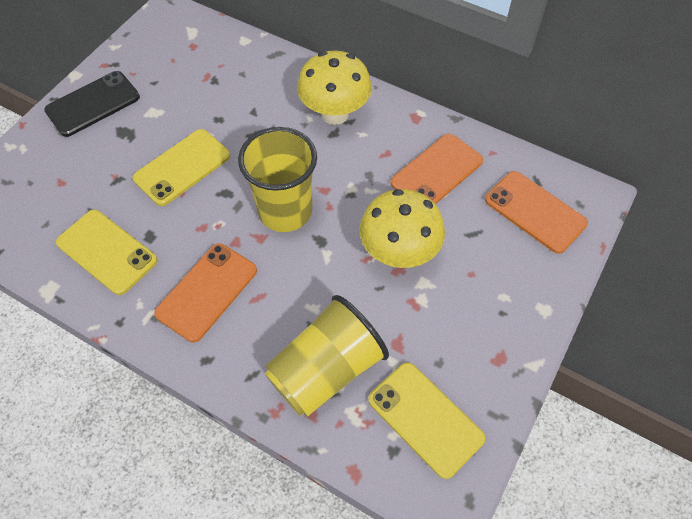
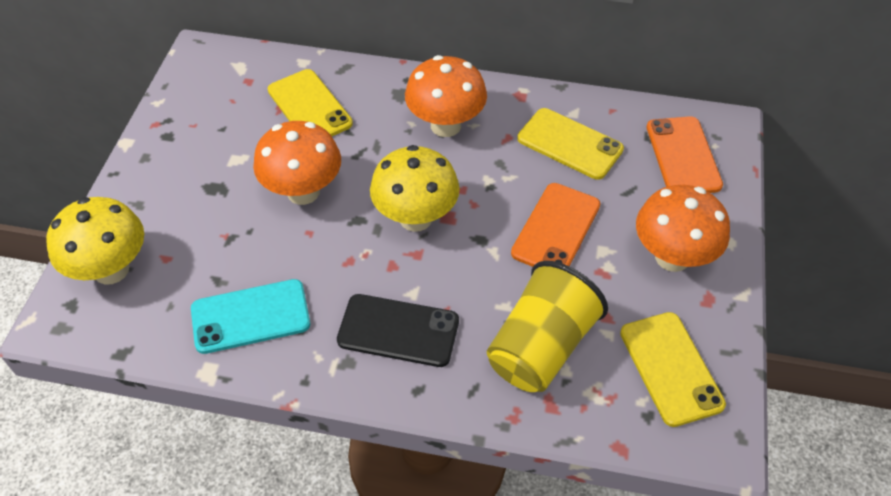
orange mushroom: none = 0 -> [253,121,341,205] [405,55,487,137] [636,185,730,272] = 3
orange phone: [154,243,257,342] [390,134,483,204] [485,171,588,254] = 3 -> [511,183,601,267] [647,116,723,193] = 2
turquoise phone: none = 0 -> [191,279,310,354] = 1
yellow cup: [238,127,317,232] [265,295,389,417] = 2 -> [487,261,608,392] = 1

